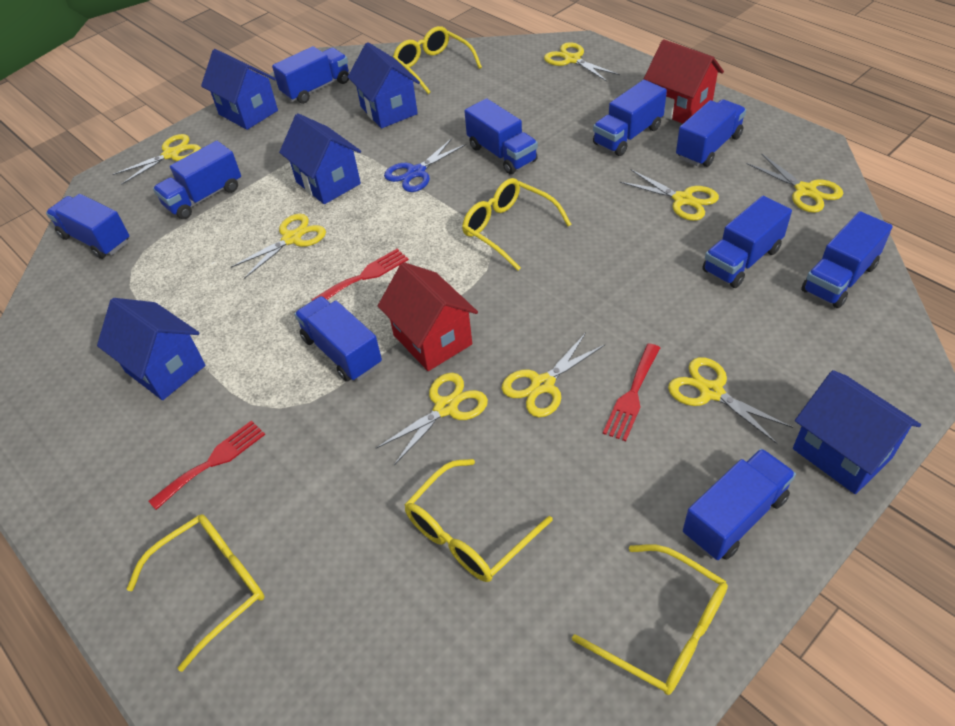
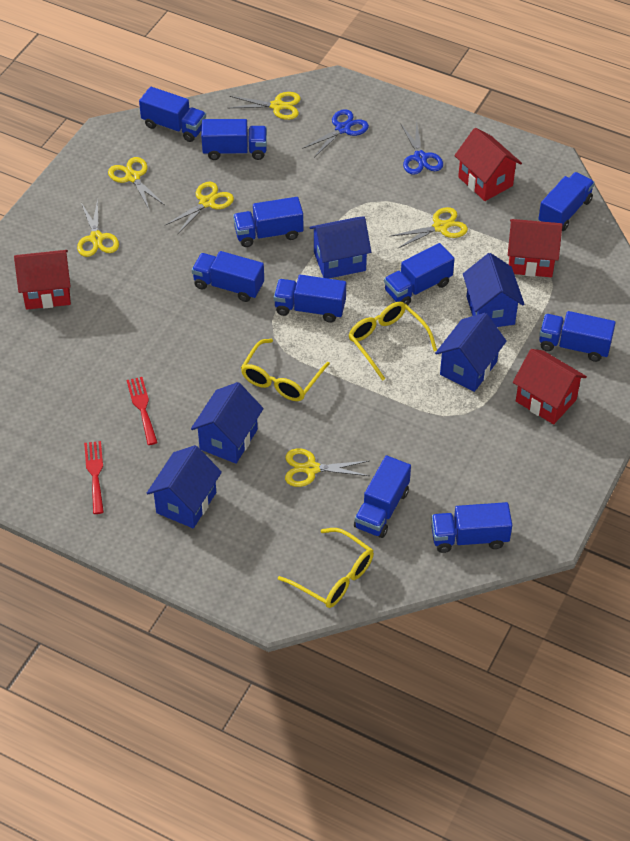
blue scissors: [384,138,466,192] = 1 -> [302,109,369,157] [401,122,443,175] = 2
red fork: [149,420,265,510] [311,249,409,301] [603,343,660,441] = 3 -> [84,441,104,514] [127,377,158,445] = 2
red house: [378,262,478,371] [644,39,724,124] = 2 -> [14,250,71,310] [454,128,522,201] [508,219,563,277] [513,349,587,424] = 4
yellow glasses: [127,514,264,672] [393,26,482,94] [404,459,553,582] [462,178,572,271] [572,544,728,695] = 5 -> [241,339,330,401] [278,528,374,608] [349,302,437,381] = 3
yellow scissors: [112,134,201,185] [231,214,326,279] [376,373,488,465] [501,333,605,417] [544,42,620,82] [619,170,719,221] [668,357,793,445] [746,153,843,213] = 8 -> [77,199,119,257] [108,157,164,209] [166,182,234,235] [229,92,301,120] [285,449,369,487] [391,207,468,248] = 6

